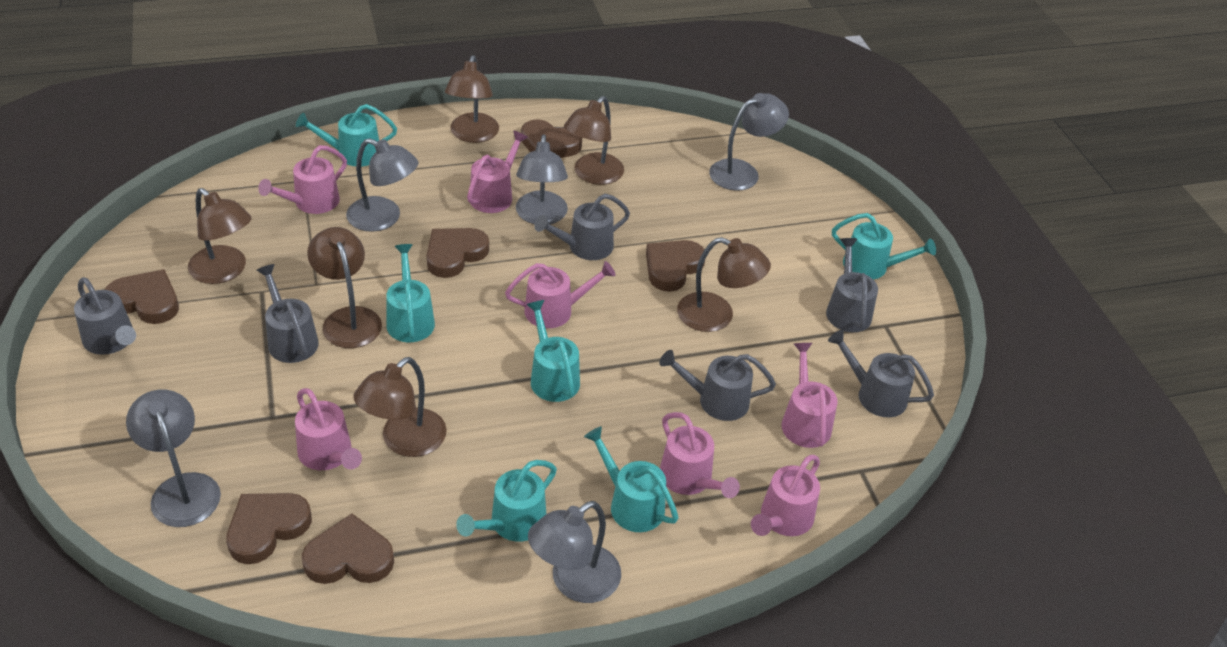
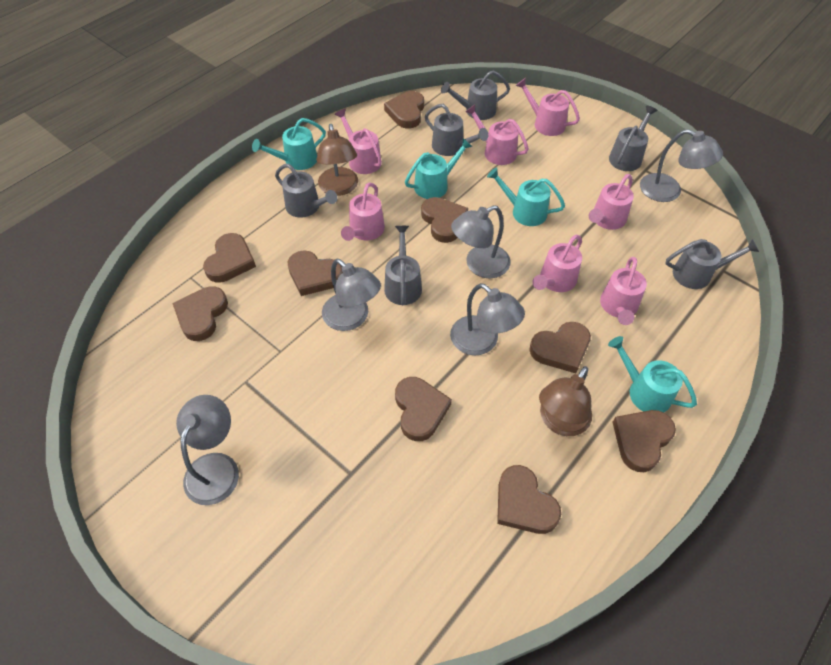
brown heart: [105,269,179,324] [226,493,312,564] [302,513,394,584] [427,228,489,278] [521,119,582,158] [646,240,705,292] = 6 -> [172,286,228,341] [203,233,256,283] [288,250,343,296] [384,91,424,129] [395,377,452,441] [421,197,468,243] [497,465,561,534] [529,322,591,373] [613,410,676,472] = 9
brown lamp: [188,188,252,284] [307,227,382,348] [353,357,447,457] [445,55,499,143] [564,96,624,185] [677,237,771,332] = 6 -> [317,124,358,196] [539,366,592,436] = 2
turquoise watering can: [296,104,397,167] [386,244,435,342] [456,460,557,542] [526,300,580,402] [584,426,679,532] [832,213,936,279] = 6 -> [252,118,326,170] [405,138,473,199] [487,167,565,226] [608,336,697,413] = 4

